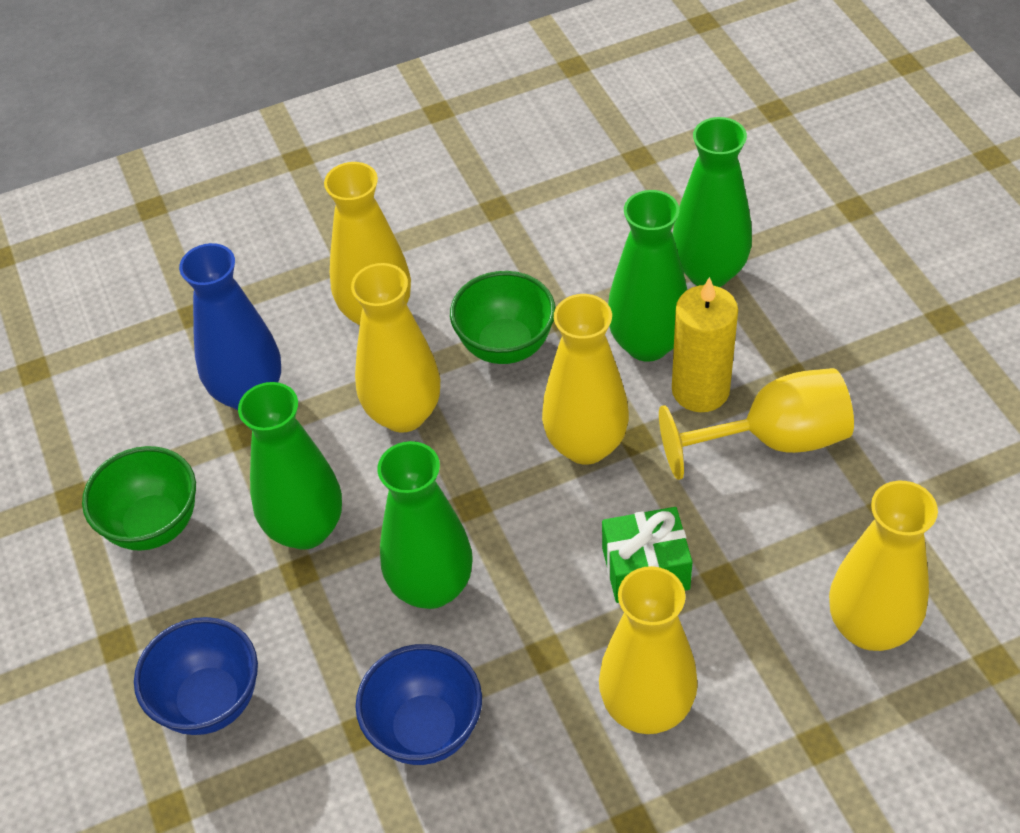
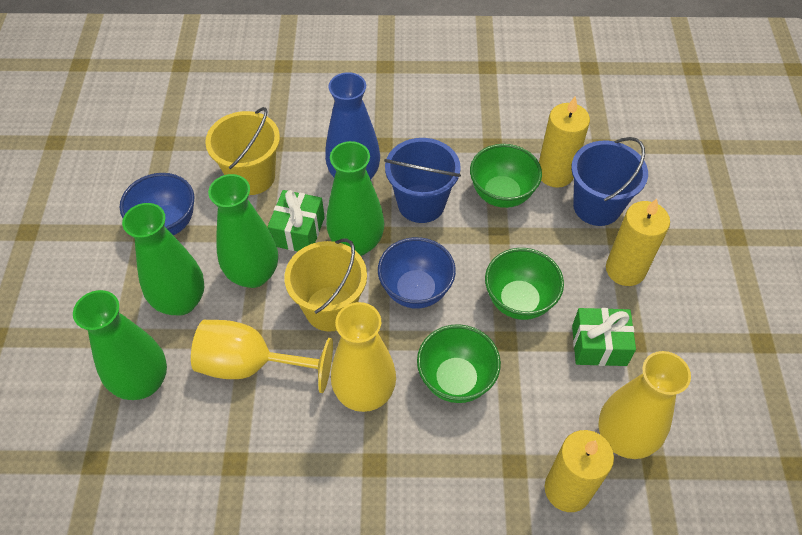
blue bucket: none = 0 -> [384,138,461,223] [571,137,648,226] = 2
green bowl: [82,446,196,551] [450,271,555,364] = 2 -> [417,324,501,403] [470,144,542,208] [485,248,564,320] = 3
green gift: [602,507,693,603] = 1 -> [268,190,325,251] [572,308,636,366] = 2
yellow bucket: none = 0 -> [205,107,280,195] [284,238,367,332] = 2
yellow candle: [672,277,738,412] = 1 -> [539,96,590,188] [545,430,614,512] [606,199,670,286] = 3
yellow vase: [324,162,411,326] [351,263,440,433] [542,294,629,465] [599,566,698,734] [829,481,938,651] = 5 -> [331,302,396,412] [599,351,691,459] = 2

